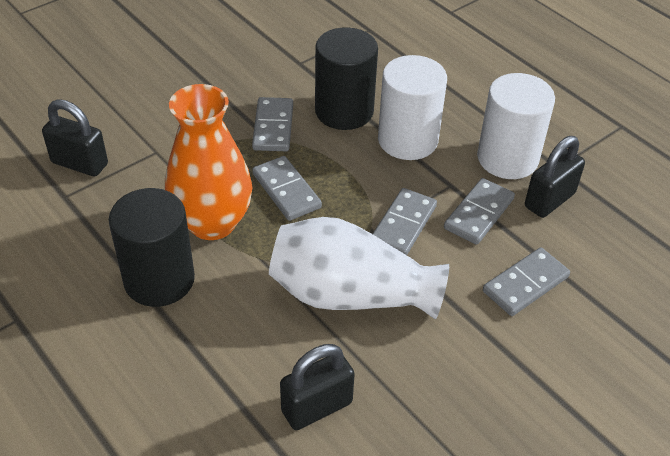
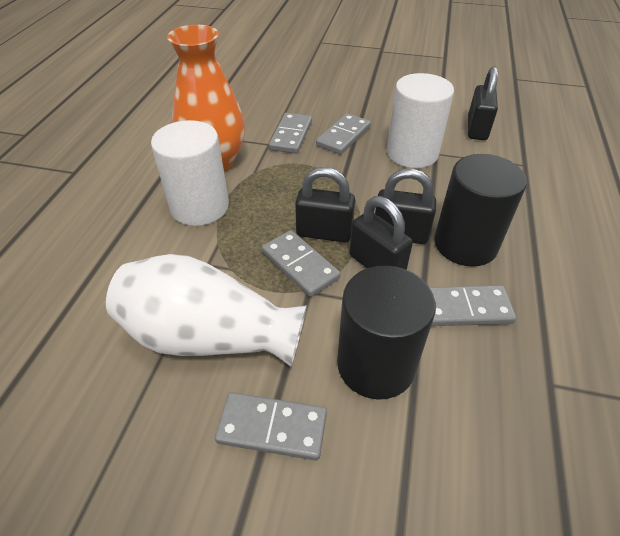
black padlock: [42,99,108,176] [280,344,355,430] [525,136,585,218] = 3 -> [295,167,355,243] [350,196,413,270] [375,169,436,244] [468,66,498,140] = 4

